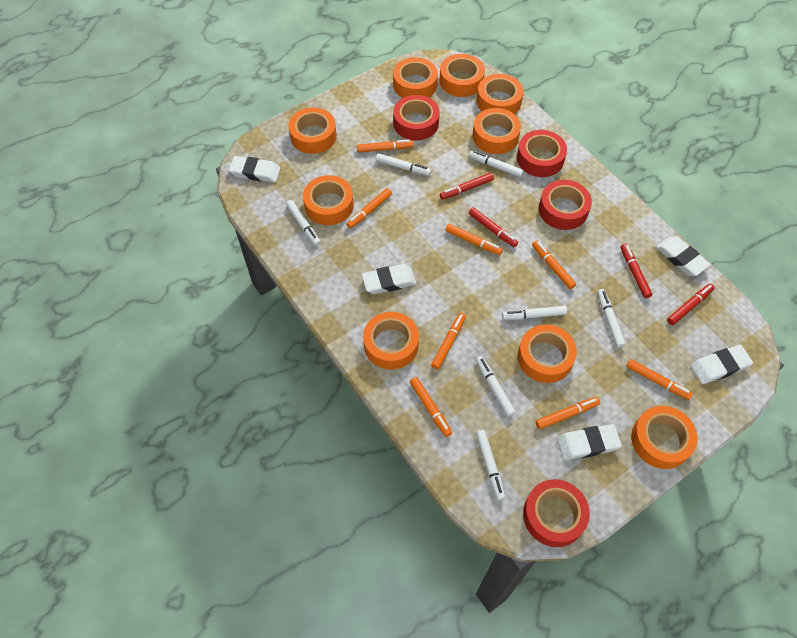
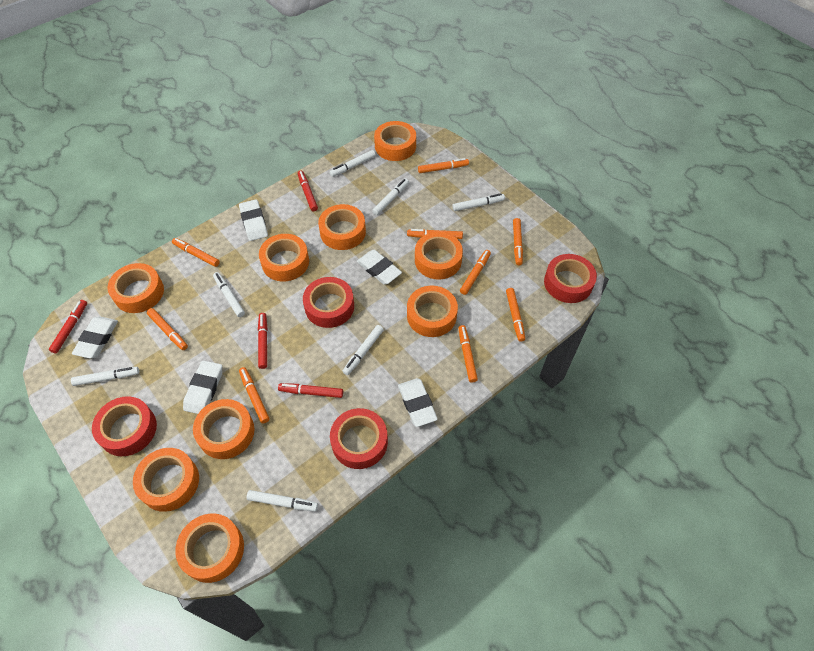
orange marker: [346,188,392,229] [357,140,414,153] [410,377,452,437] [431,313,466,370] [445,224,503,255] [532,241,576,289] [536,397,601,429] [626,359,693,400] = 8 -> [147,308,188,350] [172,238,220,267] [239,367,269,423] [407,229,463,239] [418,158,469,173] [459,325,478,383] [460,250,491,295] [506,288,525,342] [513,218,523,265] = 9

